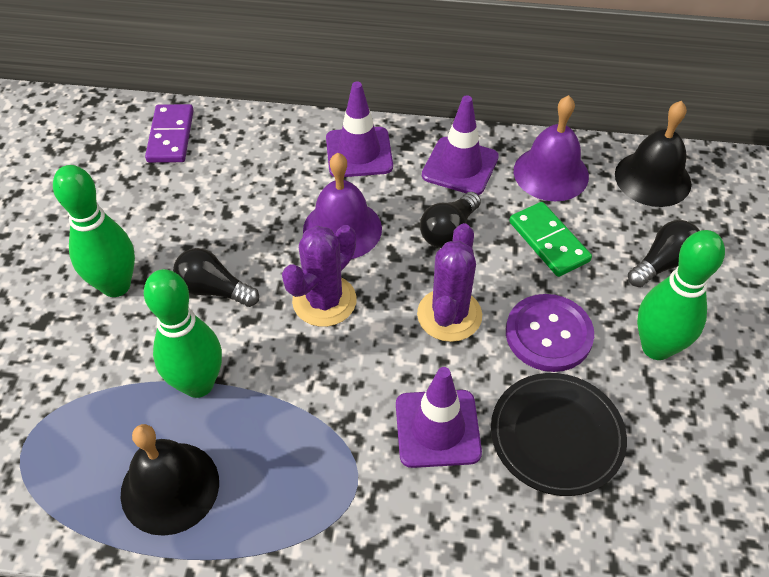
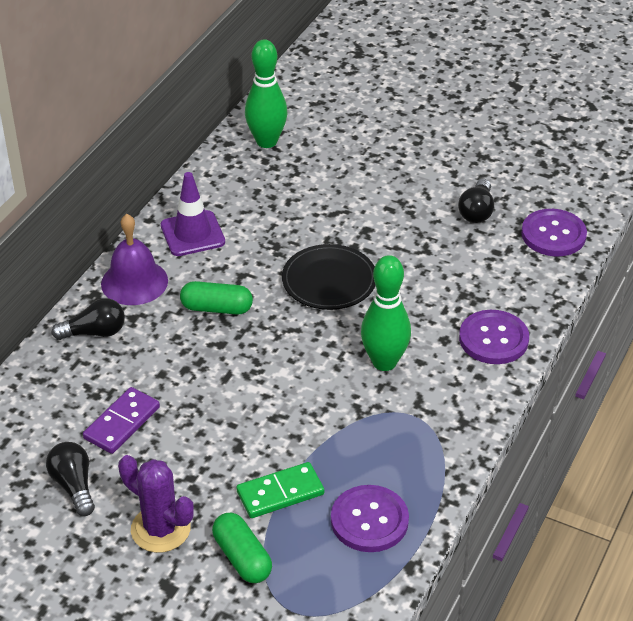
black bell: [121,424,219,536] [615,101,691,207] = 2 -> none = 0
green bowling pin: [53,165,135,297] [144,269,222,398] [637,230,725,360] = 3 -> [245,39,287,148] [361,255,411,371] = 2
green capsule: none = 0 -> [180,281,253,315] [212,513,272,583] = 2
purple bell: [303,153,382,259] [514,95,589,201] = 2 -> [101,214,168,305] = 1
purple button: [506,294,594,372] = 1 -> [331,485,409,552] [459,310,529,364] [521,209,587,256] = 3
purple cactus: [282,225,357,327] [417,223,482,342] = 2 -> [118,455,194,553] = 1
purple traffic cone: [326,82,393,177] [396,367,482,468] [422,95,499,195] = 3 -> [161,172,225,256] = 1

